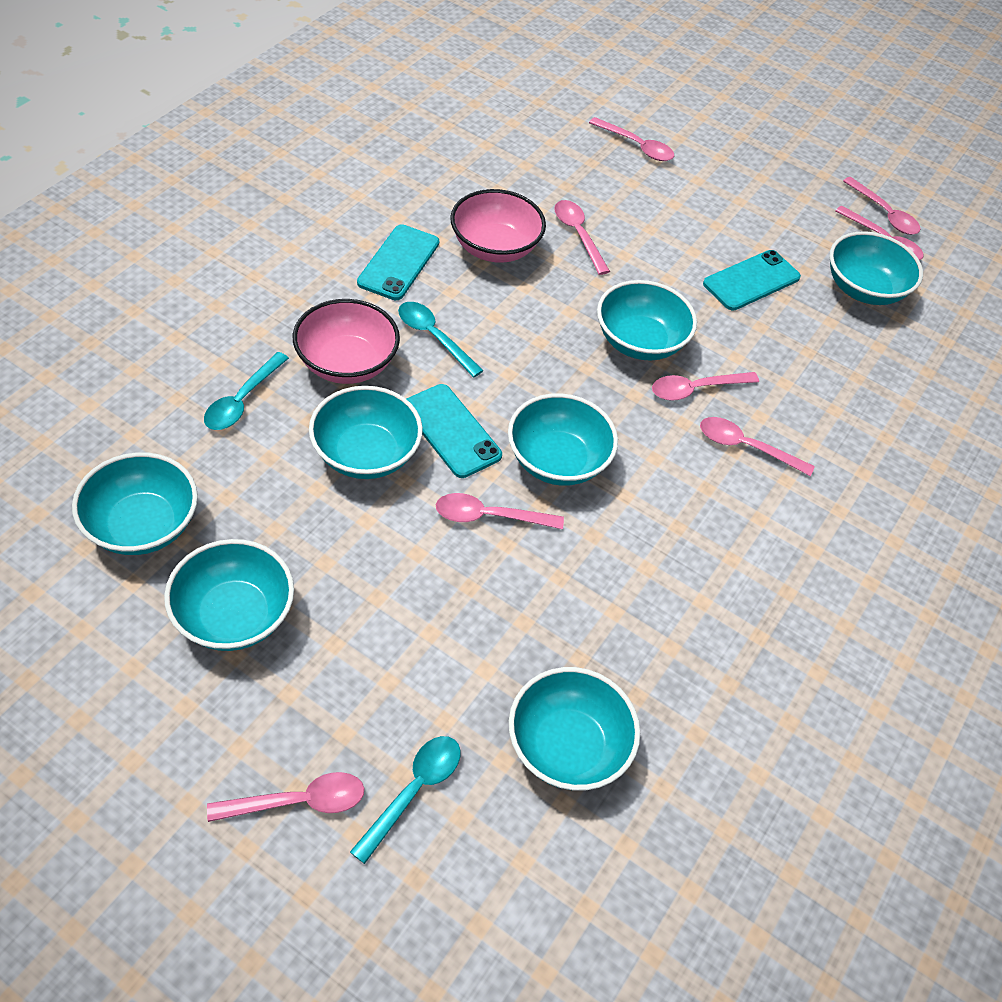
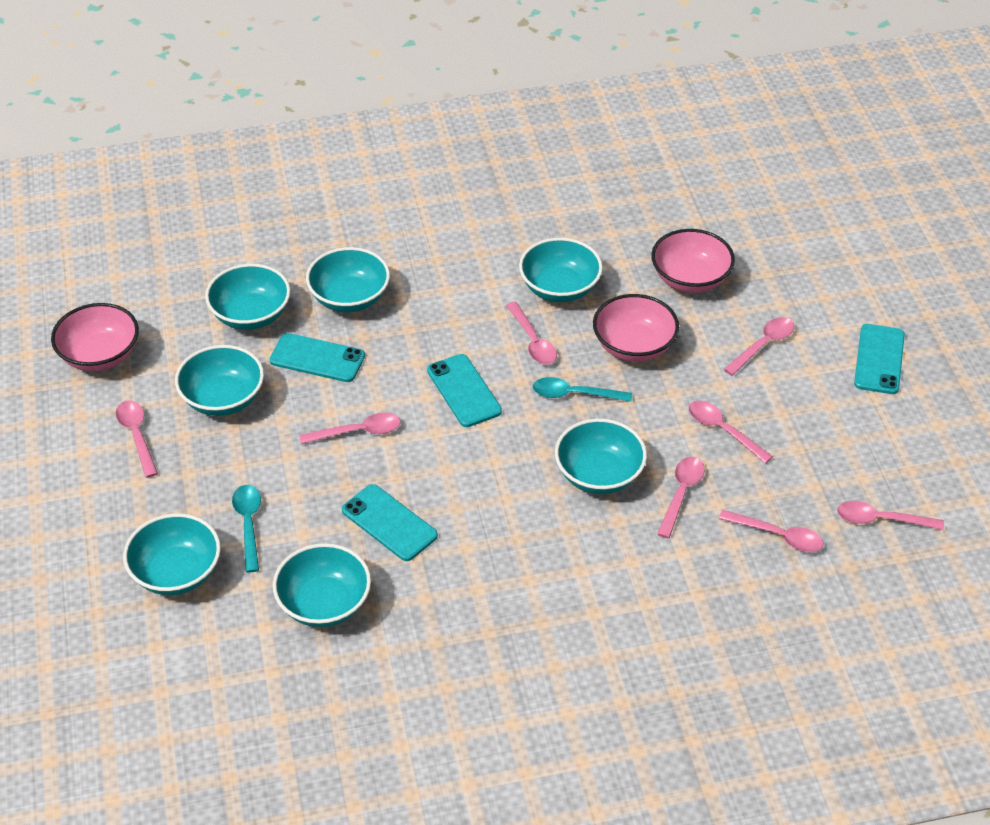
pink bowl: [293,299,400,384] [450,189,546,263] = 2 -> [51,303,139,372] [593,294,679,362] [651,229,735,293] = 3
turquoise phone: [357,224,439,300] [406,384,502,478] [703,250,801,310] = 3 -> [270,333,365,382] [342,484,438,561] [427,354,502,427] [854,324,905,394] = 4
turquoise spoon: [204,352,289,430] [350,736,461,864] [398,302,484,377] = 3 -> [232,485,261,572] [533,377,632,402] = 2

